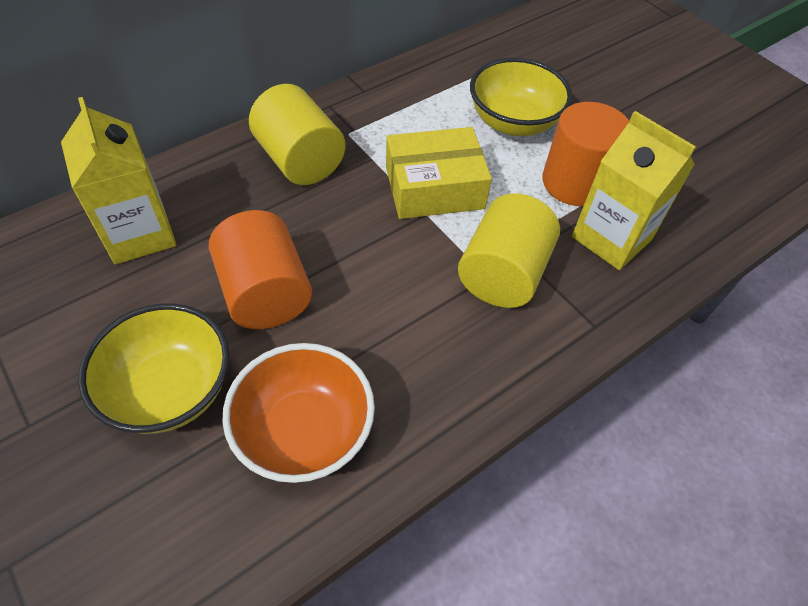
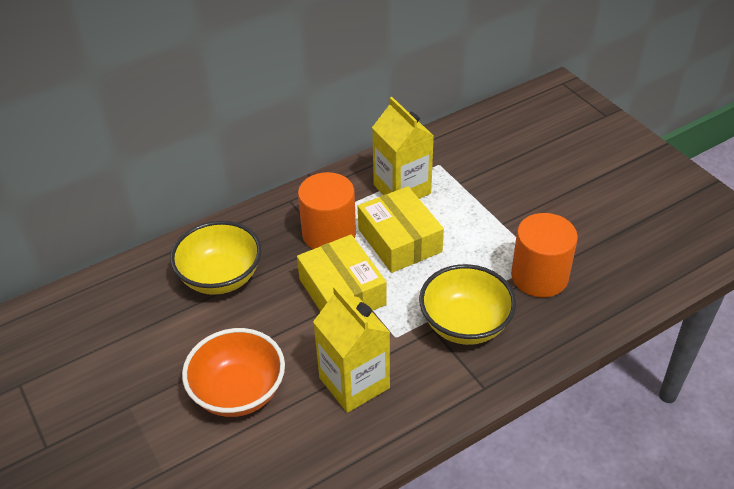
yellow box: [386,127,492,219] = 1 -> [297,234,387,312] [358,186,444,273] = 2
yellow cylinder: [249,84,346,185] [458,193,560,308] = 2 -> none = 0

